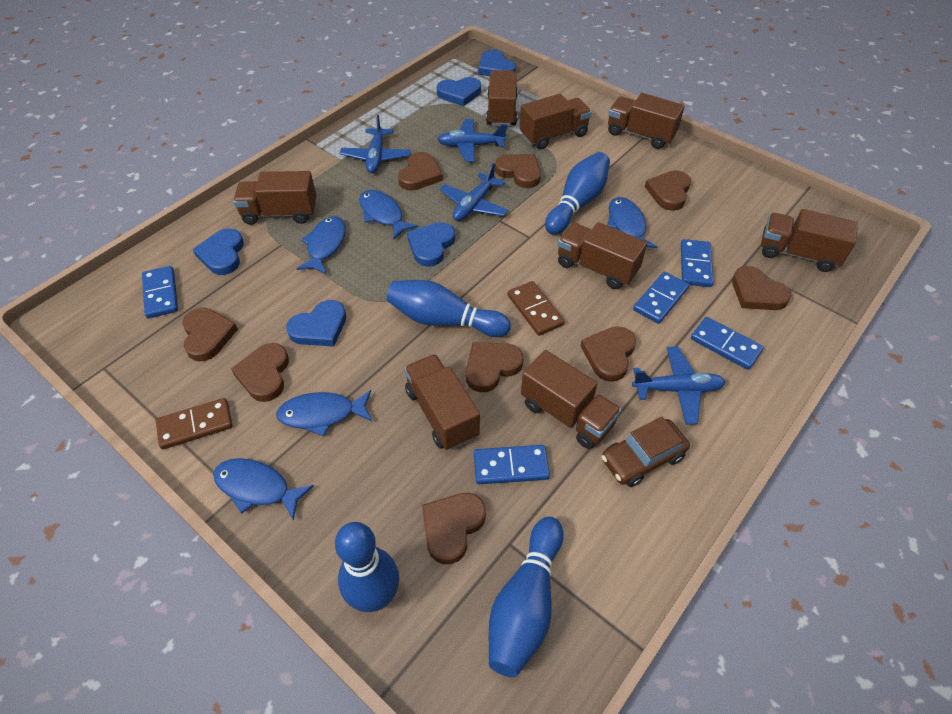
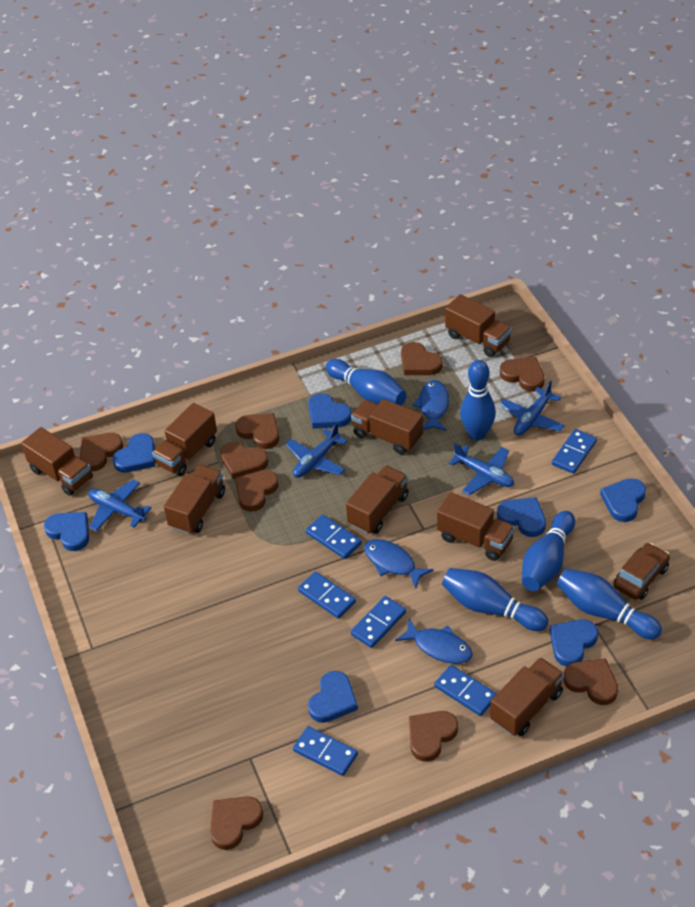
blue bowling pin: [335,522,399,612] [387,280,511,337] [489,517,564,677] [545,152,610,235] = 4 -> [326,359,407,406] [442,568,548,631] [460,360,496,440] [522,511,575,591] [557,568,662,639] = 5
blue domino: [142,266,178,318] [474,445,550,484] [633,271,689,324] [681,239,714,287] [691,317,764,370] = 5 -> [293,726,358,776] [298,572,356,619] [306,515,362,559] [351,596,406,648] [434,665,497,716] [552,429,597,474] = 6
blue fish: [213,458,314,521] [276,390,372,436] [296,216,346,275] [359,190,418,239] [607,197,657,248] = 5 -> [364,539,433,589] [395,619,473,664] [413,380,449,431] = 3
blue heart: [193,228,244,275] [286,300,346,347] [407,222,455,267] [437,77,481,106] [478,50,516,76] = 5 -> [44,512,89,551] [113,433,155,473] [308,393,352,429] [308,671,358,723] [497,497,546,537] [550,619,598,667] [600,478,646,522] = 7
brown domino: [156,398,233,450] [508,281,565,336] = 2 -> none = 0

